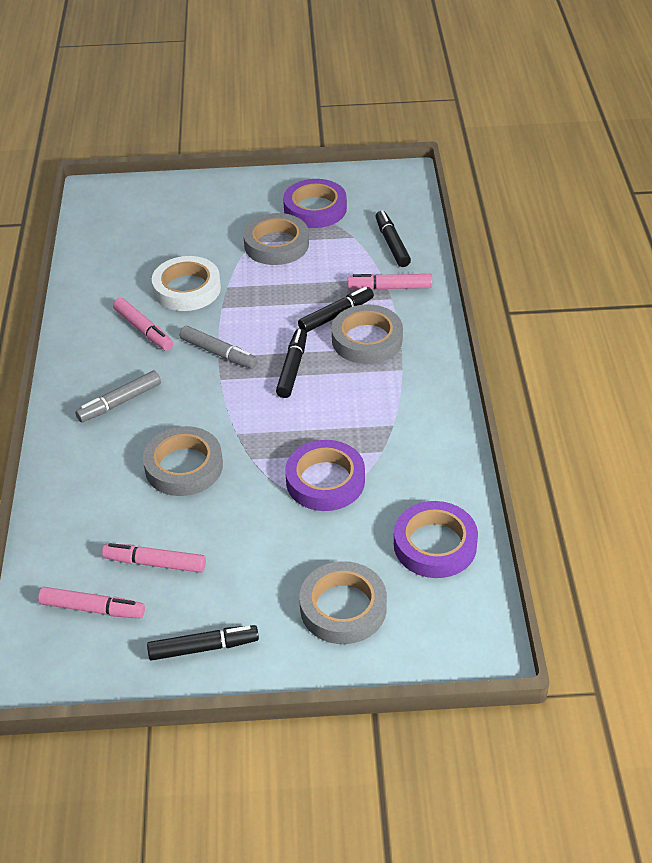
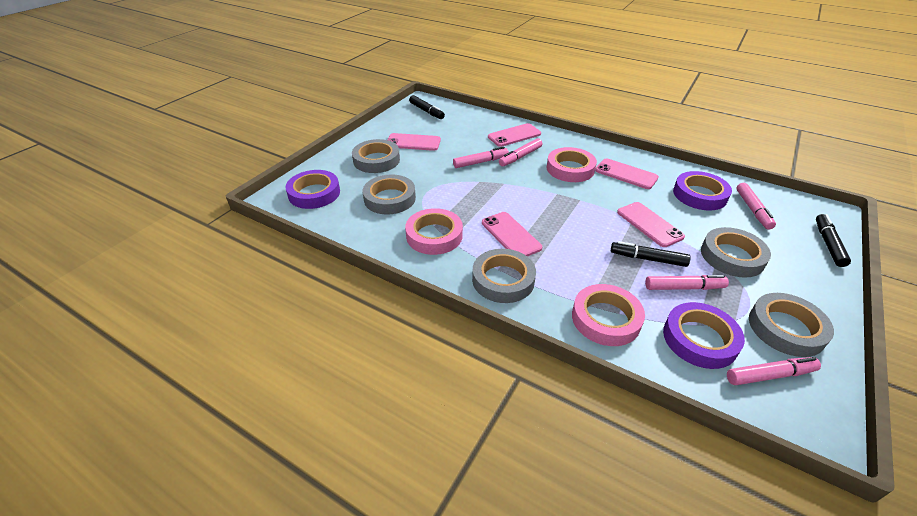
black marker: [147,625,259,661] [276,329,307,398] [298,287,374,332] [375,210,411,267] = 4 -> [409,95,445,119] [611,241,691,267] [816,214,851,267] = 3
grey marker: [75,371,161,422] [180,326,258,369] = 2 -> none = 0
grey tape: [143,426,223,496] [243,213,309,265] [299,561,387,644] [332,304,403,364] = 4 -> [352,139,400,173] [363,175,416,214] [472,249,536,303] [701,227,771,278] [749,293,834,357] = 5
pink marker: [38,587,145,618] [102,543,206,573] [113,298,173,351] [348,274,432,290] = 4 -> [453,147,509,168] [499,138,542,167] [645,275,729,290] [727,357,821,385] [736,183,776,229] = 5
pink phone: none = 0 -> [387,133,441,151] [482,212,542,257] [488,123,541,147] [595,158,659,189] [617,202,685,247] = 5
pink tape: none = 0 -> [405,208,463,255] [547,147,597,182] [572,284,645,346] = 3
white tape: [152,256,221,311] = 1 -> none = 0

